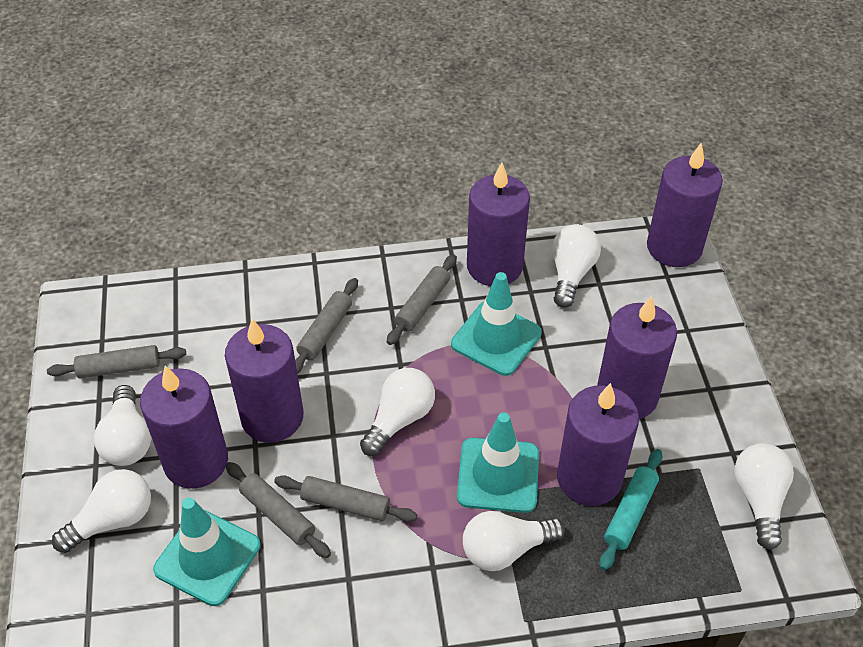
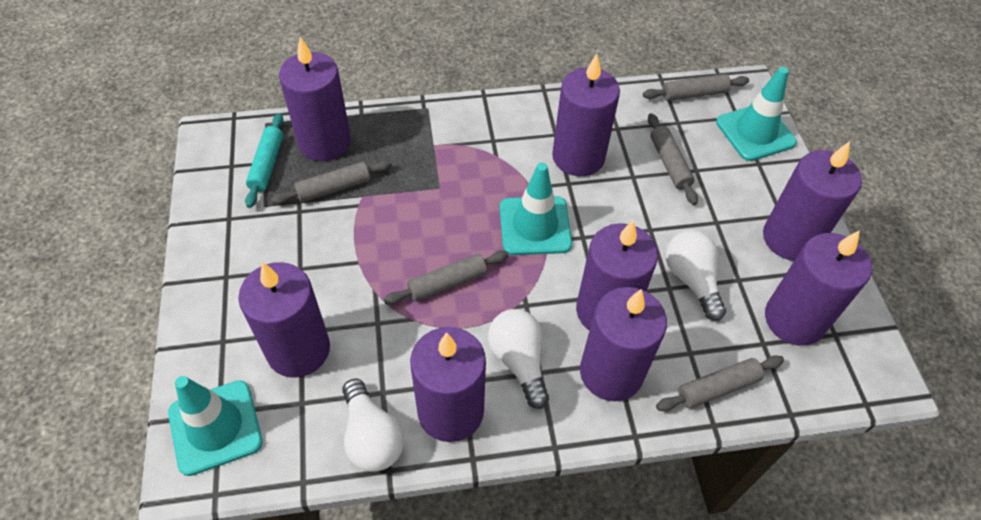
purple candle: [140,365,228,489] [225,319,304,443] [467,162,530,286] [557,383,639,506] [597,296,677,419] [647,143,723,267] = 6 -> [238,262,330,378] [279,37,351,161] [410,327,486,442] [552,54,620,176] [576,220,658,330] [580,287,667,401] [763,141,862,261] [765,230,872,346] = 8
white light bulb: [52,469,151,553] [94,385,151,466] [360,368,435,456] [463,511,565,571] [552,224,601,308] [734,443,794,550] = 6 -> [342,379,404,471] [488,309,549,409] [666,230,726,321] = 3

